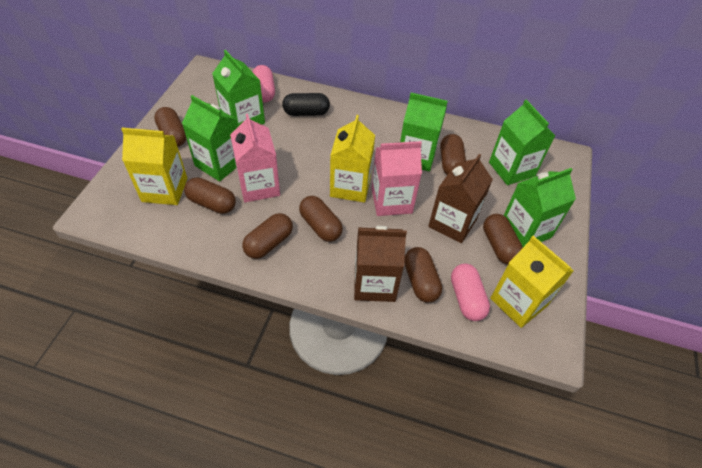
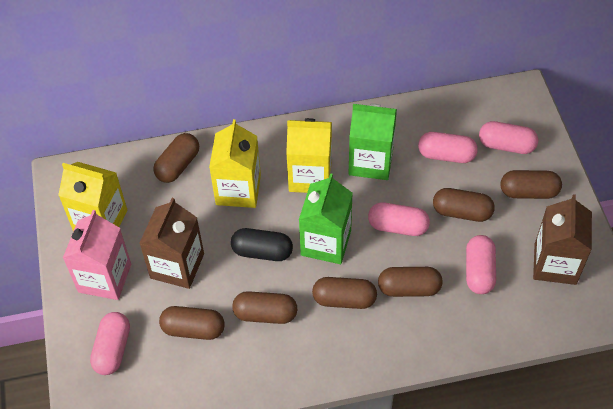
green carton: [182,95,238,181] [212,50,265,126] [400,93,448,171] [489,99,555,185] [503,168,576,247] = 5 -> [299,173,353,264] [349,103,397,180] = 2
pink capsule: [252,65,275,103] [451,264,490,321] = 2 -> [90,312,130,375] [368,202,430,236] [418,132,478,163] [466,235,496,294] [479,121,538,154] = 5
pink carton: [230,113,280,202] [371,141,422,216] = 2 -> [63,210,131,300] = 1

